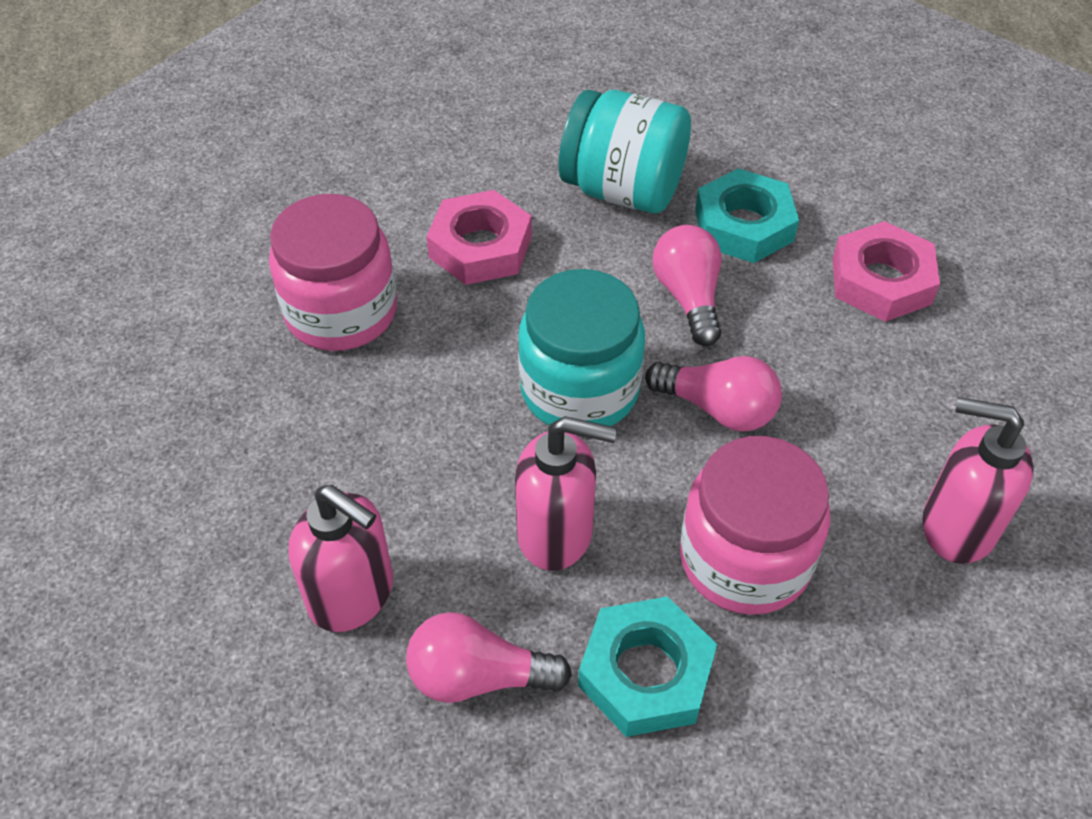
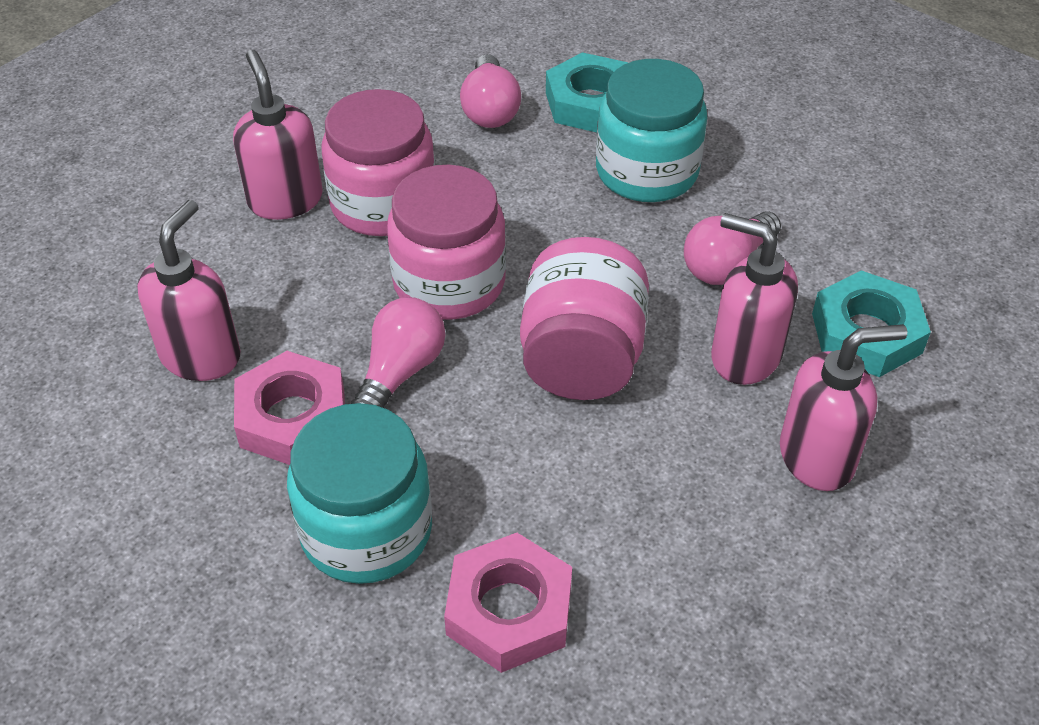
pink jar: [269,194,397,351] [680,436,830,615] = 2 -> [321,89,435,236] [387,165,506,319] [520,237,649,400] = 3
pink soap dispenser: [288,485,393,632] [515,416,617,571] [922,397,1034,564] = 3 -> [137,200,241,381] [233,50,323,220] [711,213,798,385] [780,324,907,491] = 4

